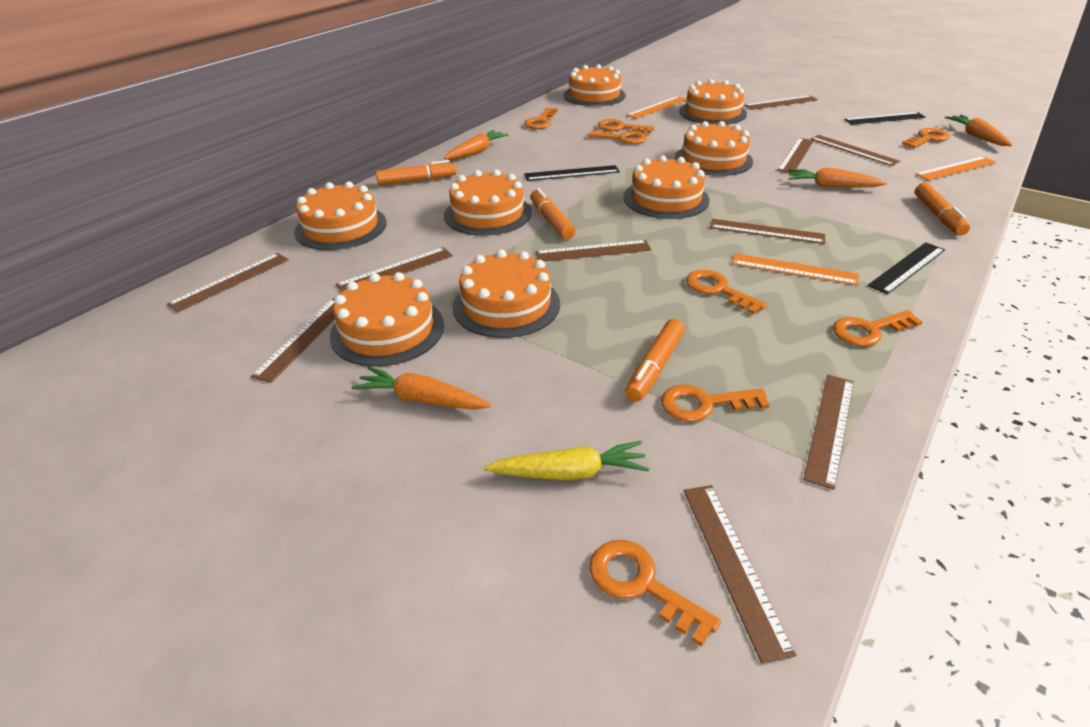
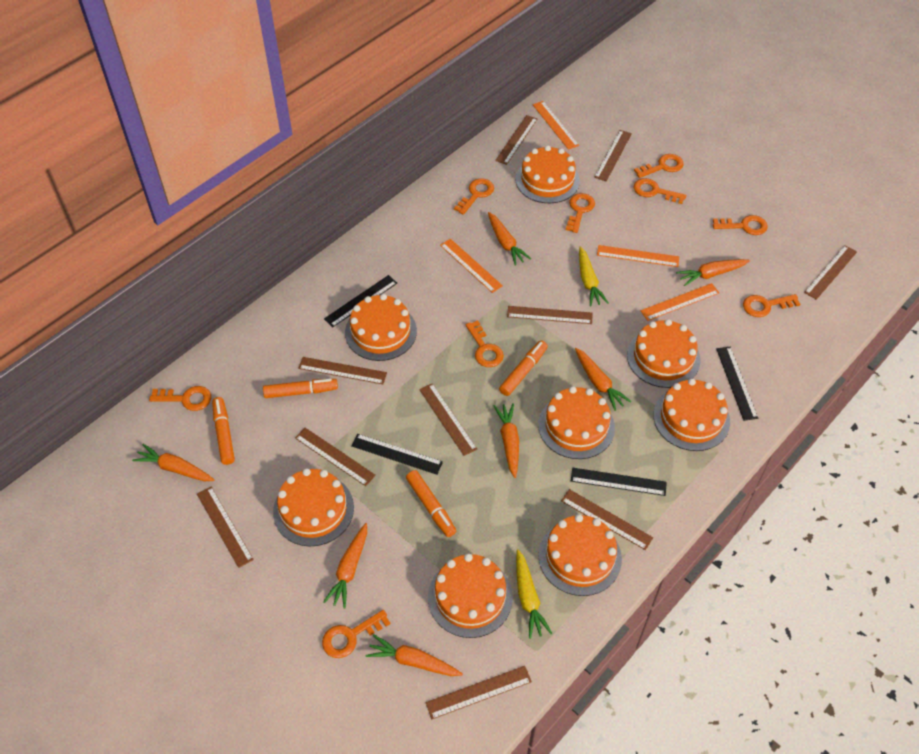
black ruler: [524,165,620,181] [844,112,926,125] [868,242,945,294] = 3 -> [324,275,397,327] [351,434,443,475] [571,468,667,496] [716,347,758,421] = 4
orange carrot: [352,366,491,410] [444,130,508,159] [788,168,887,187] [945,115,1012,146] = 4 -> [132,444,215,481] [323,523,367,609] [366,635,463,676] [488,212,531,266] [494,403,519,478] [575,348,632,411] [676,259,750,286] = 7
orange key: [524,108,558,129] [588,130,647,144] [590,540,721,646] [598,119,654,133] [661,385,770,422] [686,270,767,315] [833,310,923,346] [902,128,950,148] = 8 -> [149,386,211,411] [322,610,390,658] [454,178,494,215] [466,320,504,367] [566,193,595,233] [633,178,686,204] [634,154,684,178] [713,215,768,235] [743,294,800,317] = 9
orange ruler: [627,96,686,119] [732,253,859,285] [915,156,997,181] = 3 -> [440,239,503,293] [533,101,579,150] [597,245,679,267] [640,283,719,321] = 4
yellow carrot: [484,441,649,480] = 1 -> [516,549,552,639] [579,246,608,306] = 2

